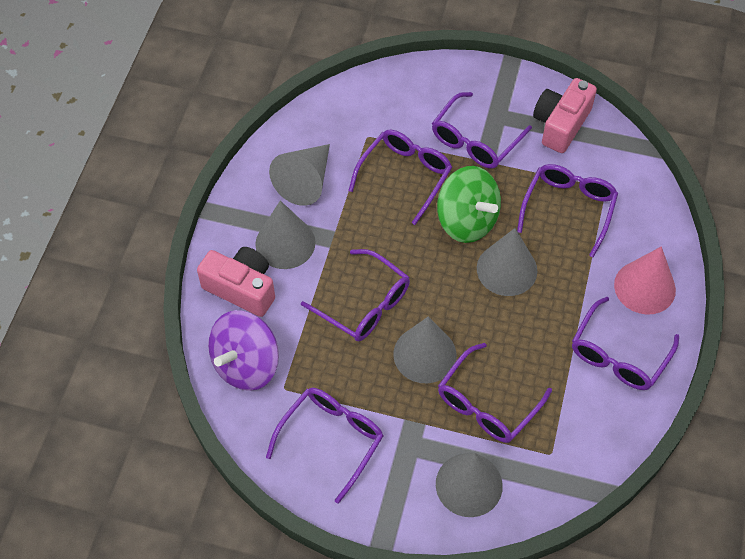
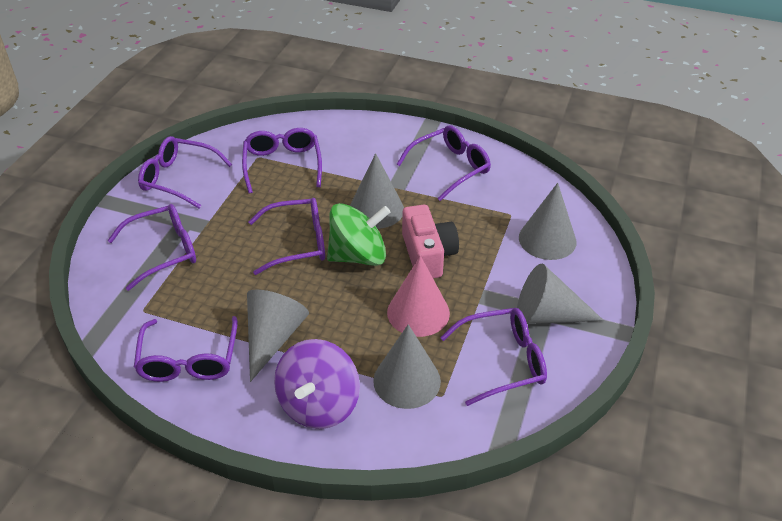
pink camera: [197,247,275,317] [533,78,597,153] = 2 -> [402,205,459,278] = 1

